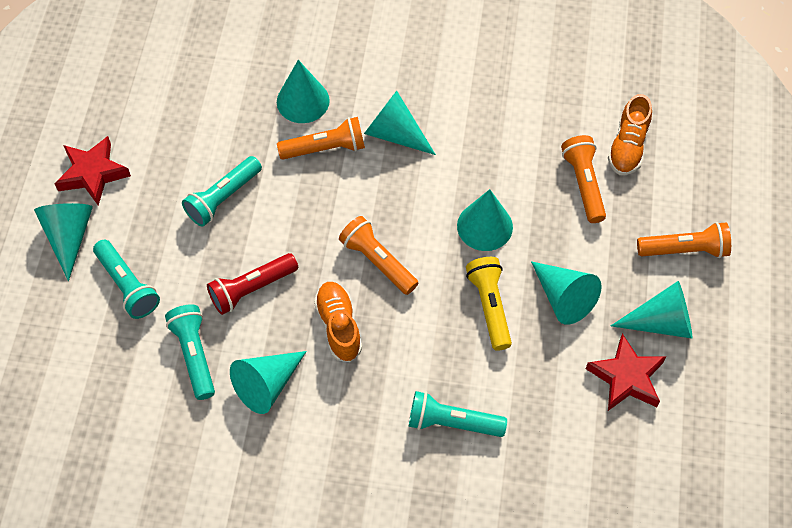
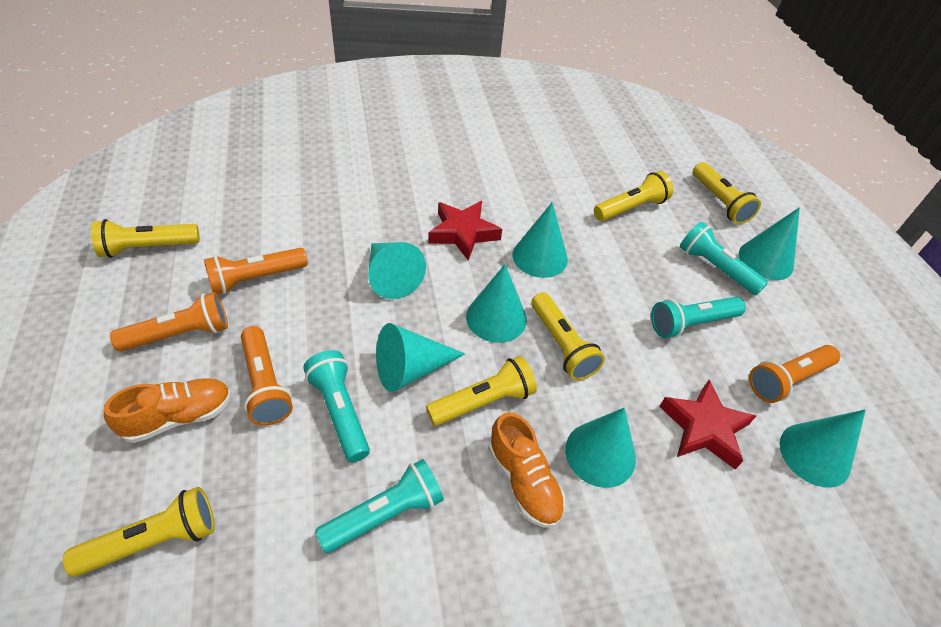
red flashlight: [207,253,298,315] = 1 -> none = 0
yellow flashlight: [466,257,512,351] = 1 -> [63,487,215,577] [91,219,200,258] [426,356,537,426] [531,292,605,381] [594,171,673,221] [693,162,761,224] = 6

